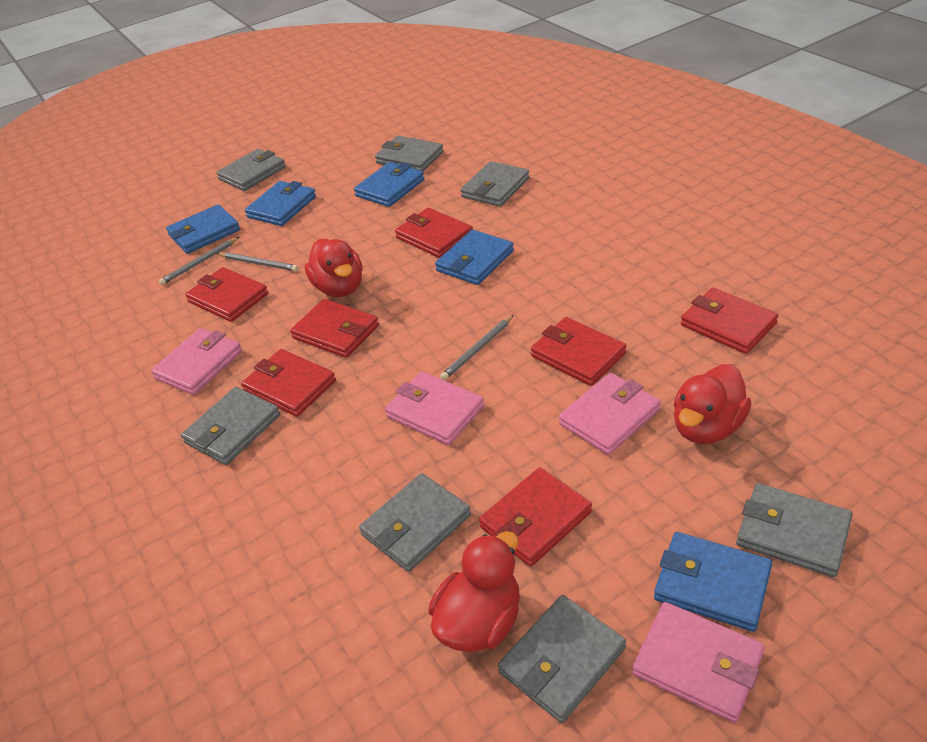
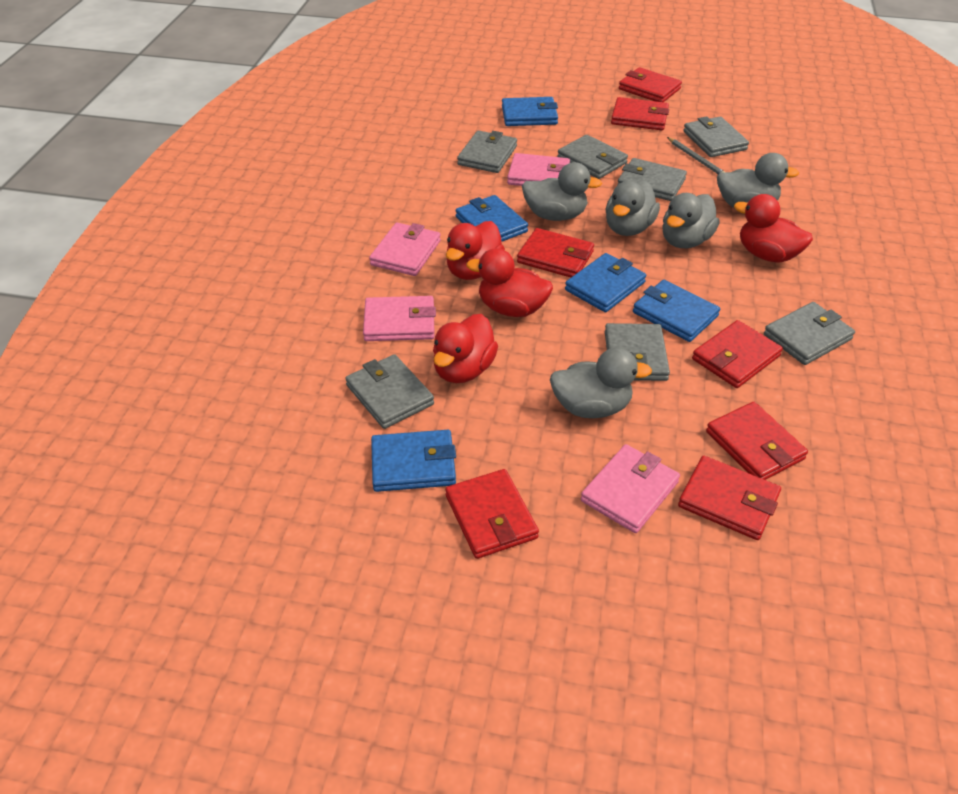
grey duck: none = 0 -> [522,162,602,221] [550,348,652,418] [605,181,660,236] [662,193,720,248] [717,153,799,208] = 5
grey pencil: [159,237,239,285] [217,252,298,271] [440,315,514,380] = 3 -> [667,137,724,174] = 1
red duck: [305,239,363,297] [429,531,520,652] [674,364,751,444] = 3 -> [433,314,498,383] [446,221,505,280] [466,248,553,317] [734,194,813,263] = 4

